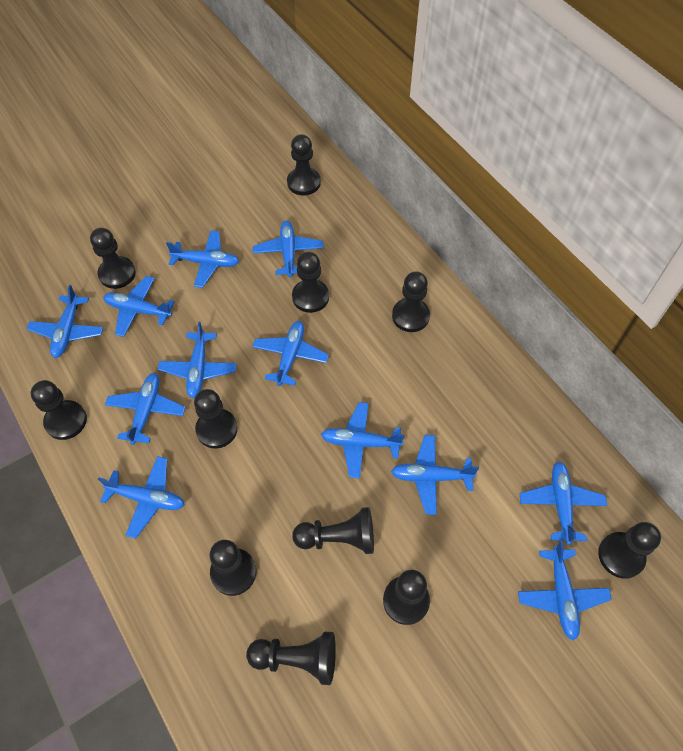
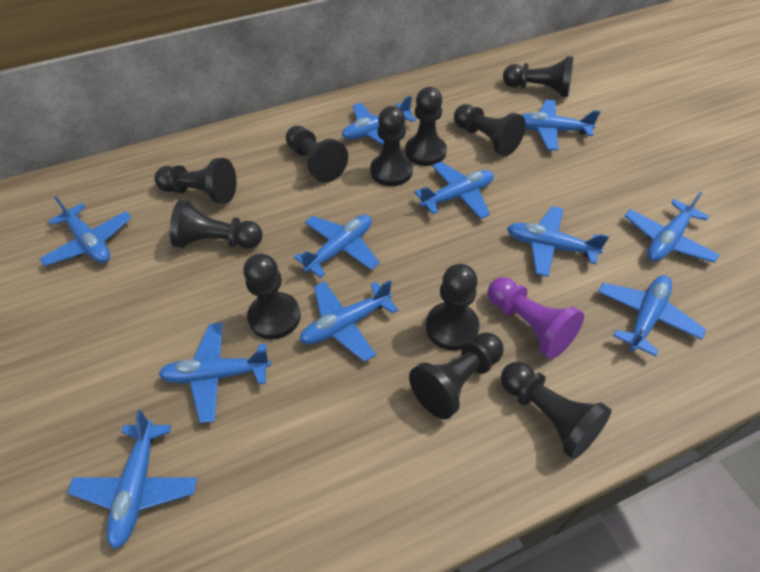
blue plane: [27,285,103,358] [98,456,185,538] [103,276,175,337] [105,373,185,445] [158,321,237,398] [166,230,239,288] [252,321,329,386] [253,221,324,277] [321,402,404,479] [391,435,479,515] [518,541,612,641] [519,461,607,545] = 12 -> [39,196,132,266] [67,410,197,549] [159,323,271,423] [294,214,380,278] [300,280,398,362] [342,96,416,145] [414,162,494,219] [507,206,609,277] [521,100,601,151] [598,275,706,357] [625,191,720,263] = 11
purple pawn: none = 0 -> [487,277,584,359] = 1

